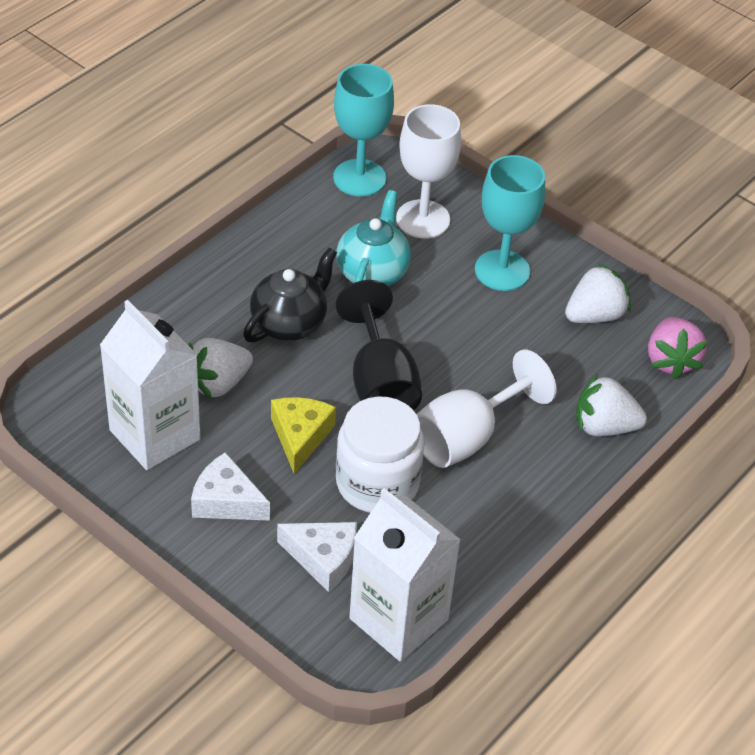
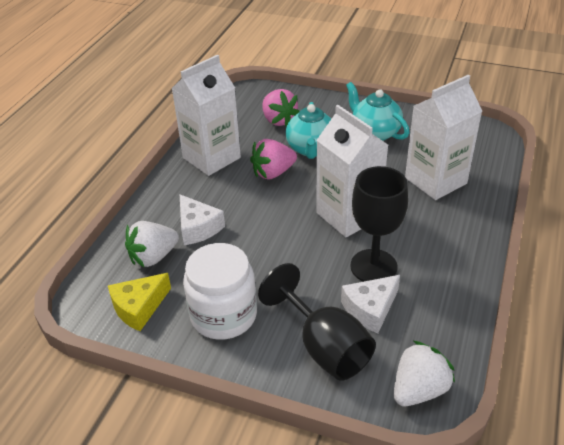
black goblet: [336,280,422,410] = 1 -> [258,263,376,381] [350,166,408,282] = 2
black teapot: [243,247,337,343] = 1 -> none = 0
pink strawberry: [648,317,707,379] = 1 -> [250,139,297,180] [262,89,300,127] = 2
turquoise goblet: [333,64,394,197] [475,155,545,291] = 2 -> none = 0
turquoise teapot: [336,190,411,286] = 1 -> [286,102,331,159] [346,82,410,141] = 2
white carton: [100,300,201,470] [349,488,461,661] = 2 -> [172,54,241,176] [316,105,388,237] [405,75,482,200] = 3
white goblet: [396,104,461,239] [416,349,556,468] = 2 -> none = 0
white strawberry: [189,338,253,399] [565,263,631,323] [576,374,647,436] = 3 -> [125,221,179,268] [394,341,455,406] = 2

